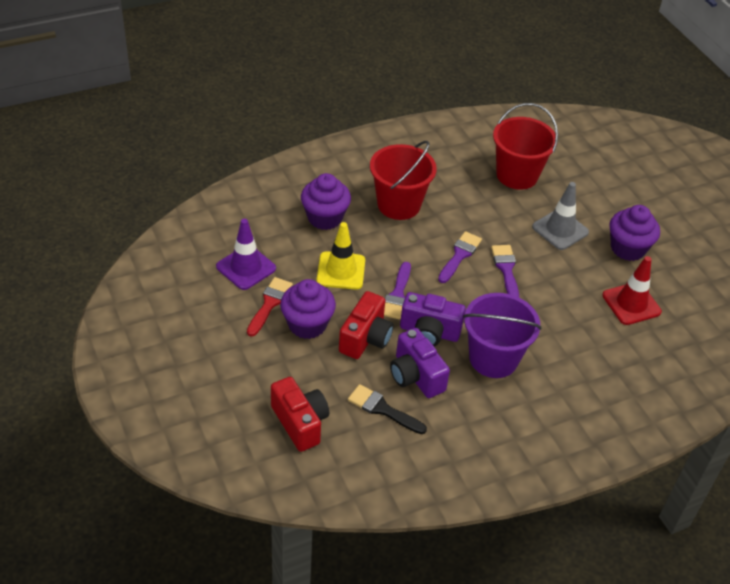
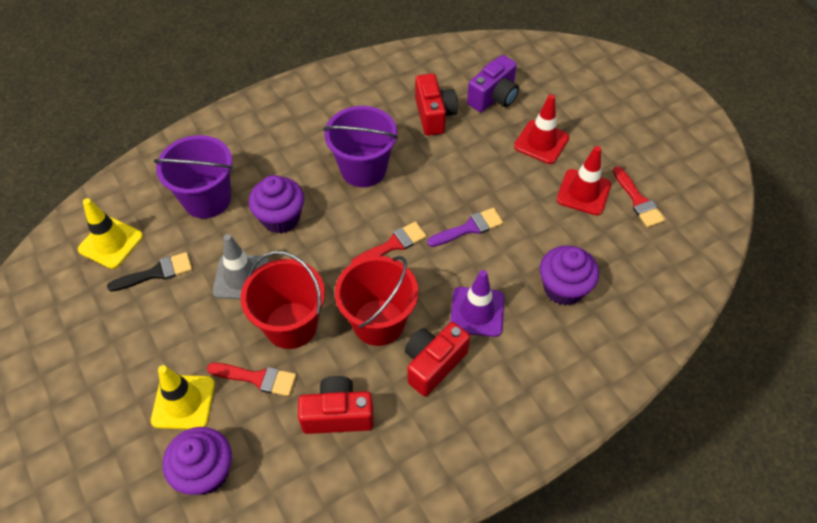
purple brush: [384,262,411,320] [438,231,482,283] [491,245,519,297] = 3 -> [427,208,504,247] = 1
purple bucket: [463,293,542,378] = 1 -> [154,135,233,219] [323,106,398,187] = 2
purple camera: [390,328,450,398] [400,292,466,347] = 2 -> [467,55,519,112] = 1
red brush: [247,277,293,337] = 1 -> [207,363,296,396] [351,222,427,264] [613,166,665,228] = 3
red camera: [271,377,329,452] [339,291,394,359] = 2 -> [298,376,374,434] [405,322,470,397] [415,73,458,136] = 3
red traffic cone: [602,256,662,325] = 1 -> [514,94,569,164] [557,146,611,215] = 2
yellow traffic cone: [317,222,365,290] = 1 -> [78,198,143,269] [151,365,215,429] = 2

